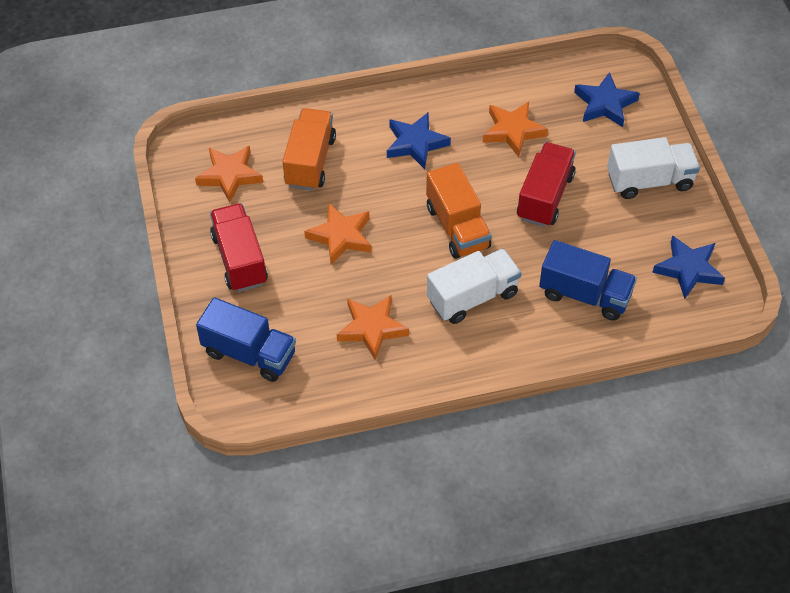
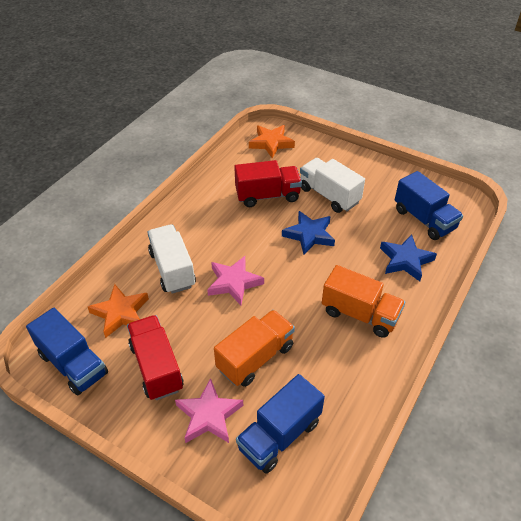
blue star: [387,113,451,169] [574,72,640,127] [652,235,725,299] = 3 -> [282,211,335,255] [380,234,437,281] = 2
blue truck: [196,297,296,382] [539,240,637,321] = 2 -> [26,308,108,396] [236,374,325,473] [395,171,463,240] = 3
orange star: [195,146,263,203] [304,203,371,265] [337,295,409,360] [483,102,548,157] = 4 -> [88,284,149,338] [249,125,295,158] = 2
pink star: none = 0 -> [175,378,243,443] [207,256,264,305] = 2

